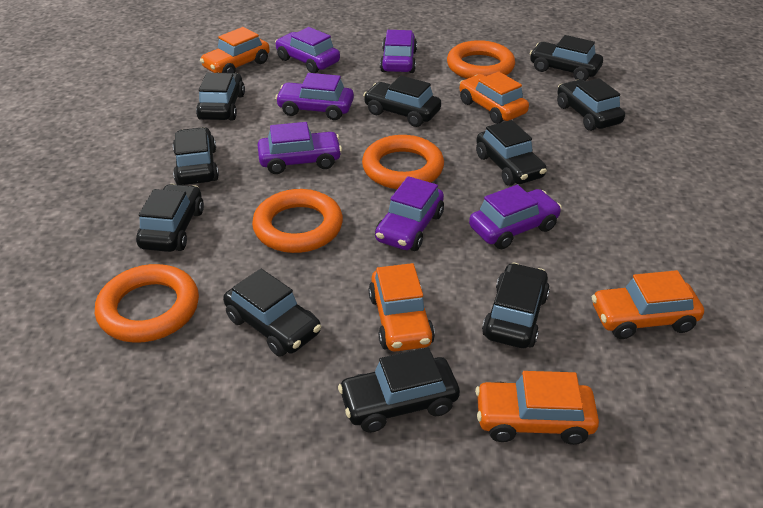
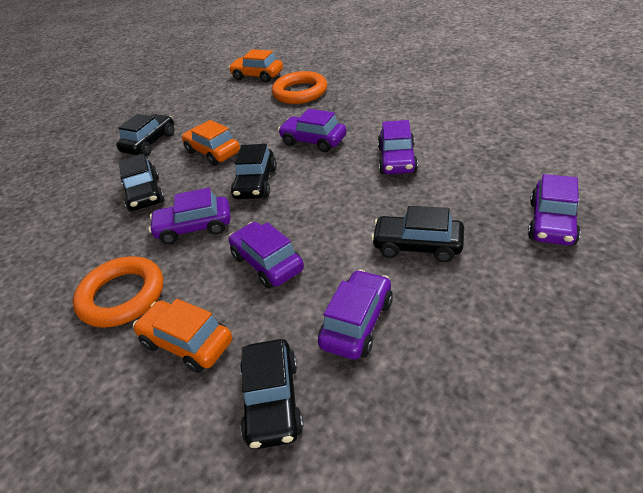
black car: [136,184,204,252] [173,127,219,185] [196,73,245,120] [223,269,321,357] [338,347,460,433] [363,76,441,127] [476,120,547,186] [482,262,550,348] [530,35,603,81] [557,78,625,131] = 10 -> [116,114,174,156] [119,154,164,212] [231,144,277,199] [240,339,304,449] [371,206,464,262] = 5
orange car: [200,27,270,73] [369,263,435,352] [459,71,529,124] [475,371,599,445] [591,270,704,339] = 5 -> [133,299,232,373] [182,120,240,166] [228,49,283,83] = 3
orange ring: [95,264,199,343] [252,189,343,253] [362,135,444,189] [447,40,515,79] = 4 -> [73,256,163,328] [272,71,327,104] = 2

